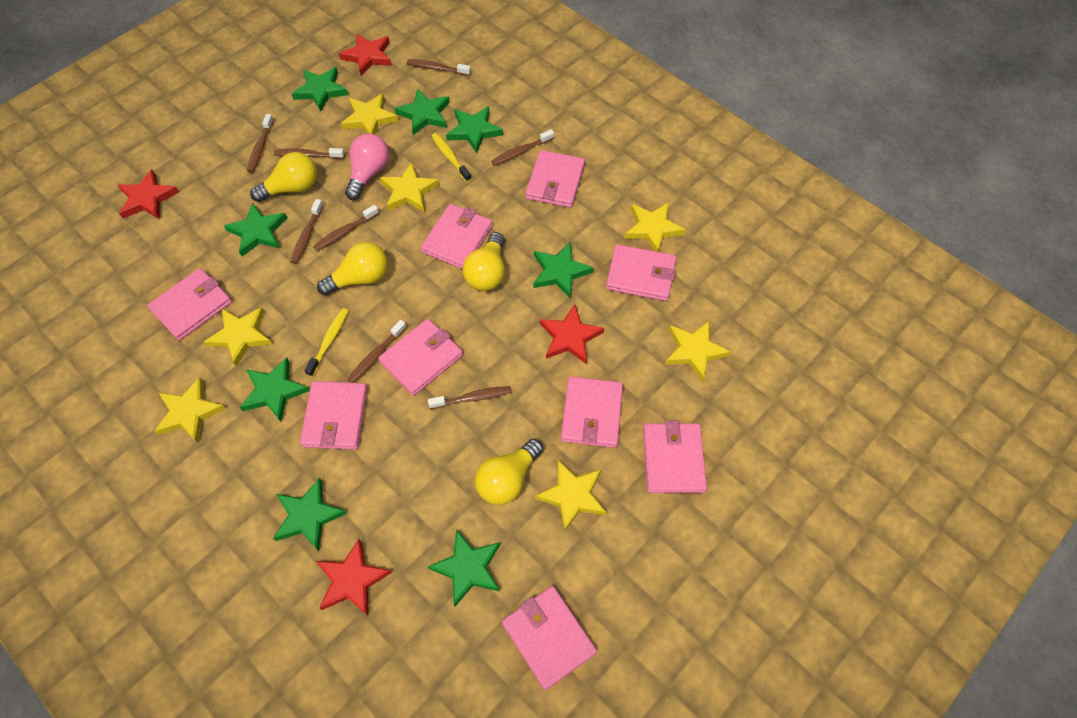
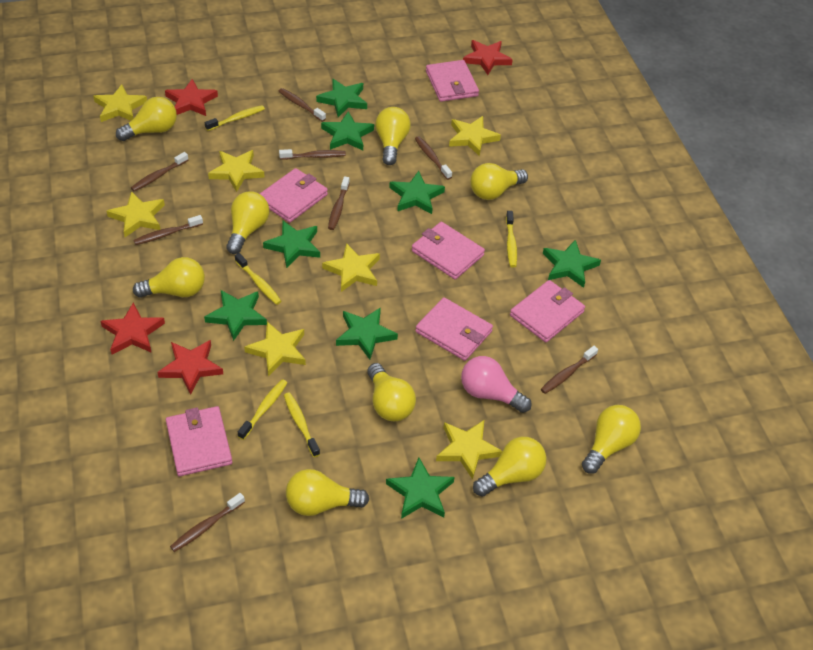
pink wallet: [147,268,232,341] [300,381,367,450] [378,319,463,396] [421,204,493,269] [502,586,597,690] [526,150,585,208] [561,376,623,448] [606,244,676,301] [643,421,707,493] = 9 -> [166,406,232,476] [260,168,328,223] [411,222,485,280] [415,297,493,361] [426,60,479,102] [510,280,585,342] = 6
yellow light bulb: [250,152,317,202] [317,242,388,296] [463,232,505,291] [475,439,543,505] = 4 -> [116,97,177,141] [133,257,205,298] [226,191,269,254] [286,469,369,516] [367,363,416,421] [375,107,411,165] [470,163,528,200] [473,437,546,497] [582,405,641,474] = 9
yellow toothbrush: [304,308,348,377] [431,133,471,182] = 2 -> [205,105,265,131] [235,253,281,305] [238,379,287,440] [284,393,320,457] [506,211,517,267] = 5

